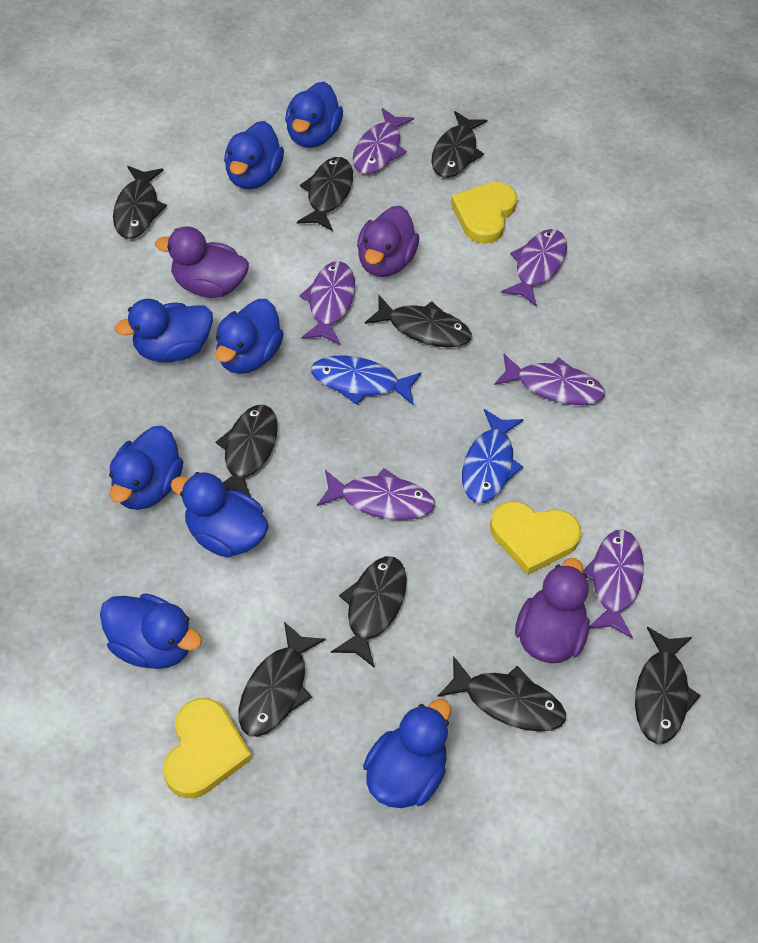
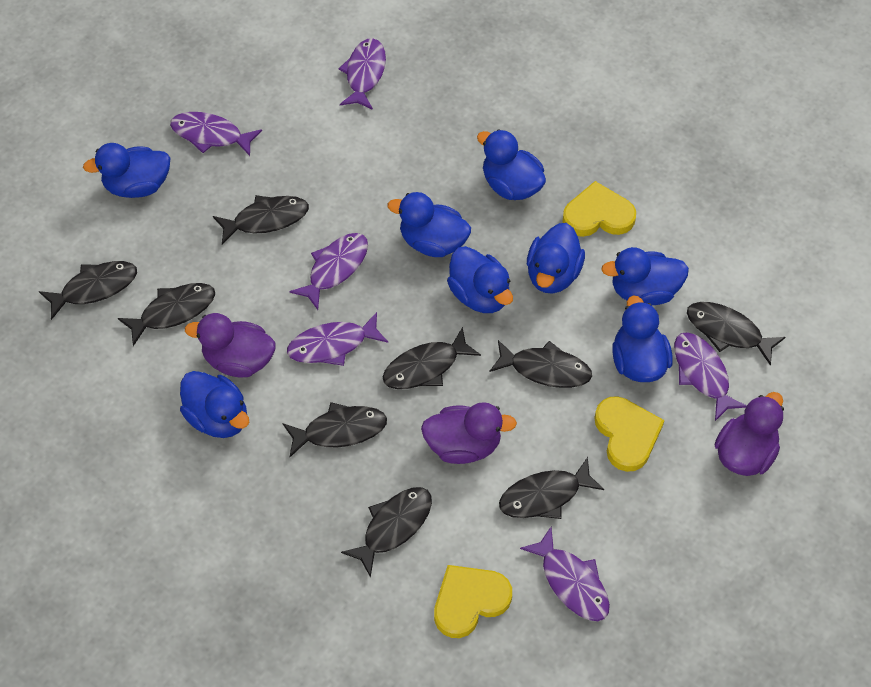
blue fish: [311,356,421,406] [462,409,524,503] = 2 -> none = 0

